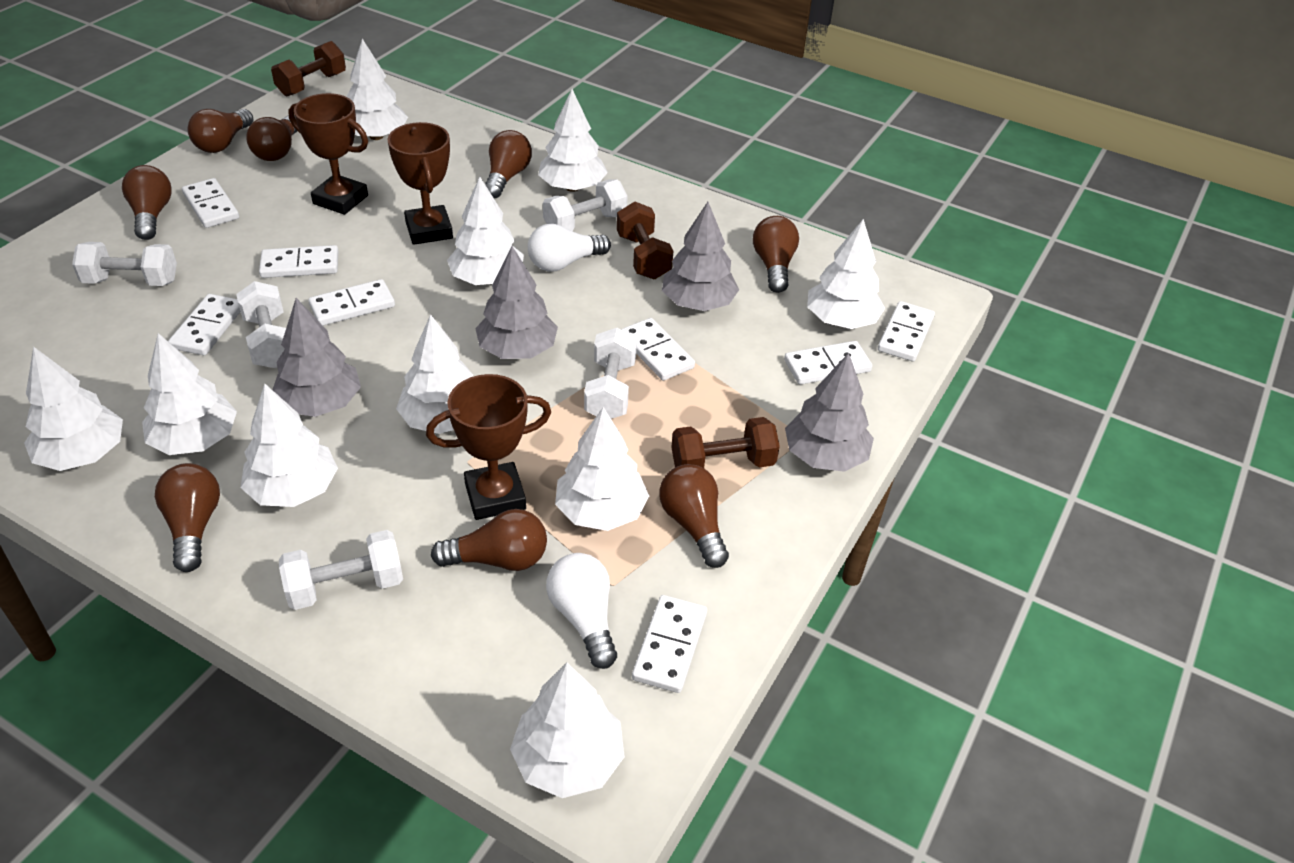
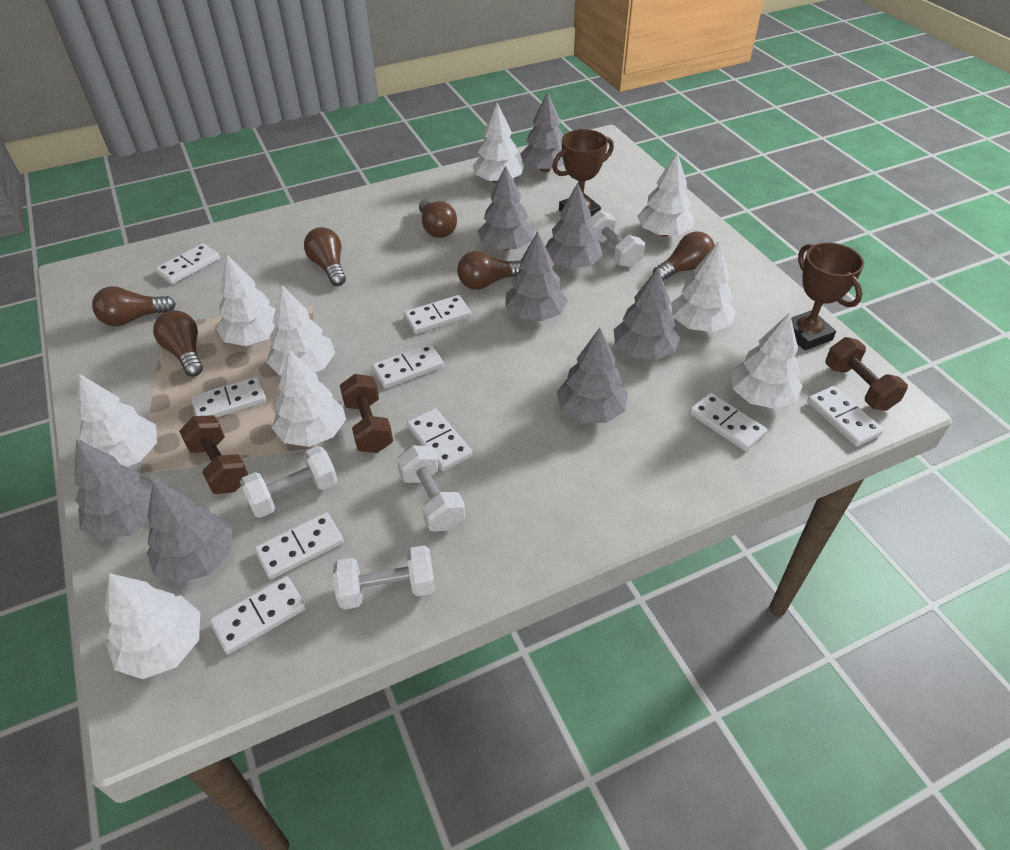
brown light bulb: [122,165,172,240] [155,463,220,572] [188,109,253,153] [246,115,297,161] [431,509,547,571] [485,130,532,198] [659,464,729,568] [753,216,799,293] = 8 -> [92,286,176,326] [153,310,203,376] [304,227,346,286] [419,199,457,238] [457,251,521,290] [653,231,715,281] = 6
brown trophy: [288,93,368,215] [388,122,453,245] [426,374,551,520] = 3 -> [552,129,614,217] [791,242,864,350] = 2
grey tree: [272,298,361,417] [475,246,558,359] [662,202,739,311] [785,353,874,472] = 4 -> [75,439,153,541] [147,480,232,584] [478,165,535,250] [505,231,568,321] [520,91,564,172] [546,183,603,269] [557,328,628,423] [614,268,680,360] = 8
white domino: [168,294,241,355] [182,178,239,228] [259,245,339,278] [309,279,395,326] [621,318,695,381] [632,595,707,693] [784,341,872,384] [878,301,935,361] = 8 -> [155,243,220,284] [191,376,266,417] [209,576,306,654] [254,512,344,580] [372,343,444,389] [404,295,471,334] [407,408,473,471] [689,393,767,451] [807,386,884,447] = 9
white dumbbell: [72,242,177,286] [236,281,286,368] [279,530,403,610] [543,179,628,231] [584,328,637,419] = 5 -> [240,446,338,518] [333,545,435,610] [397,445,465,531] [589,210,645,268] = 4
white light bulb: [528,224,611,271] [546,553,617,669] = 2 -> none = 0
white tree: [24,346,123,471] [142,333,237,455] [241,384,338,507] [346,39,408,140] [396,314,473,434] [447,177,524,285] [510,663,625,798] [538,89,608,192] [555,407,649,531] [807,219,885,329] = 10 -> [77,374,157,467] [105,573,200,679] [216,255,275,346] [267,285,335,375] [272,350,346,447] [473,103,524,184] [637,152,694,237] [671,242,736,332] [731,313,802,409] = 9

